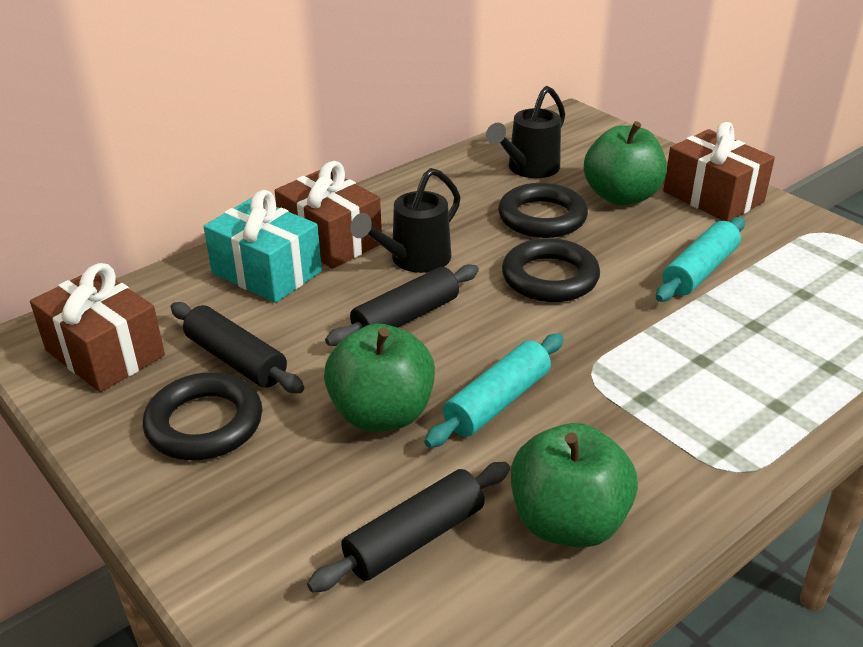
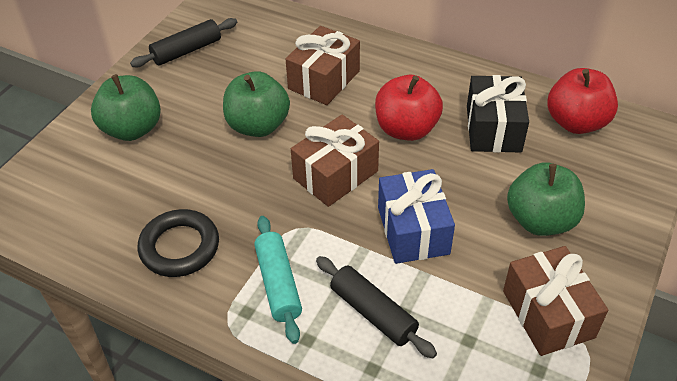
black gift: none = 0 -> [467,75,529,153] = 1
black ring: [143,372,262,460] [498,183,588,238] [502,238,600,302] = 3 -> [138,209,219,277] = 1
black rolling pin: [170,302,304,393] [307,462,510,592] [325,264,479,346] = 3 -> [130,18,237,67] [316,256,437,359] = 2
black watering can: [350,168,461,273] [486,86,565,178] = 2 -> none = 0
blue gift: none = 0 -> [378,169,455,264] = 1
red apple: none = 0 -> [375,75,443,141] [547,68,618,134] = 2
turquoise gift: [204,190,322,303] = 1 -> none = 0
turquoise rolling pin: [424,334,564,448] [656,217,745,302] = 2 -> [254,216,302,344] = 1

